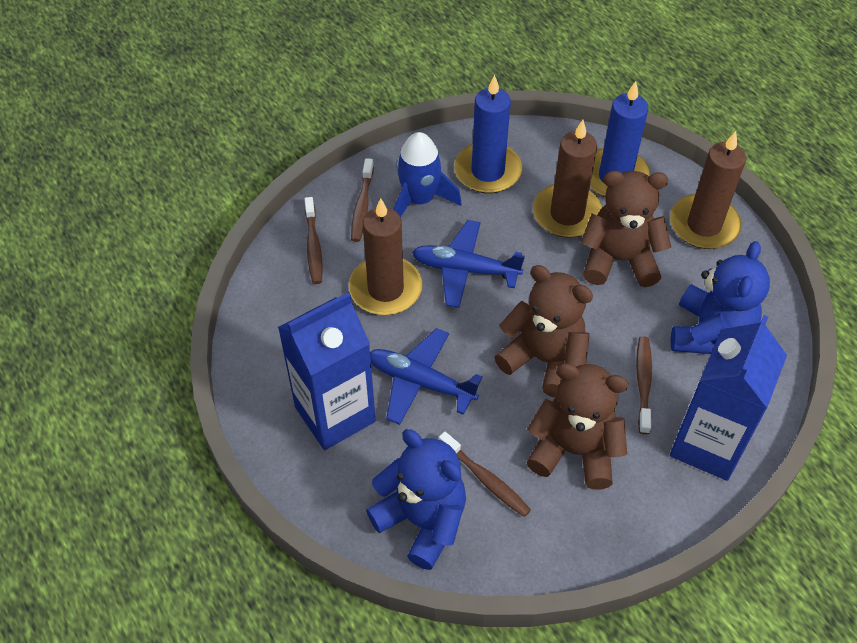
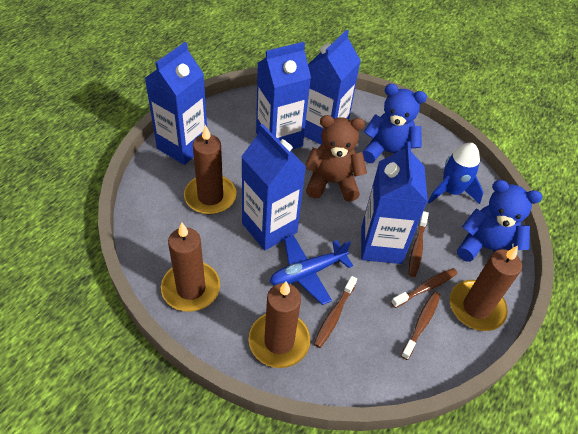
blue candle: [454,75,522,194] [590,81,651,197] = 2 -> none = 0
blue carton: [278,292,376,450] [670,315,787,481] = 2 -> [145,42,207,165] [241,124,306,250] [256,42,311,150] [304,30,361,145] [361,141,428,264] = 5
blue plane: [370,328,483,425] [412,220,525,308] = 2 -> [270,235,353,305] = 1
brown candle: [349,198,423,315] [533,120,603,238] [670,131,746,249] = 3 -> [161,223,220,312] [184,125,236,214] [249,281,310,368] [450,245,522,331] = 4
brown teddy bear: [494,265,593,398] [527,363,628,489] [580,171,671,287] = 3 -> [305,115,367,202] = 1

